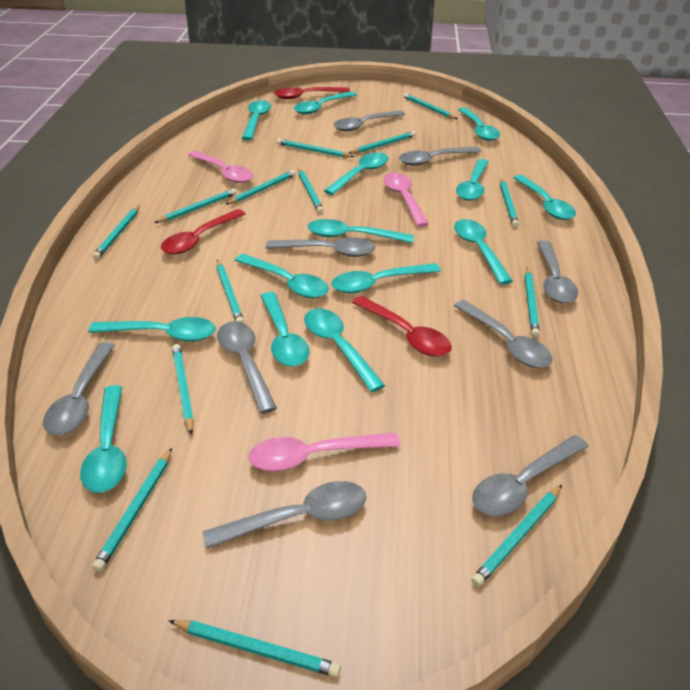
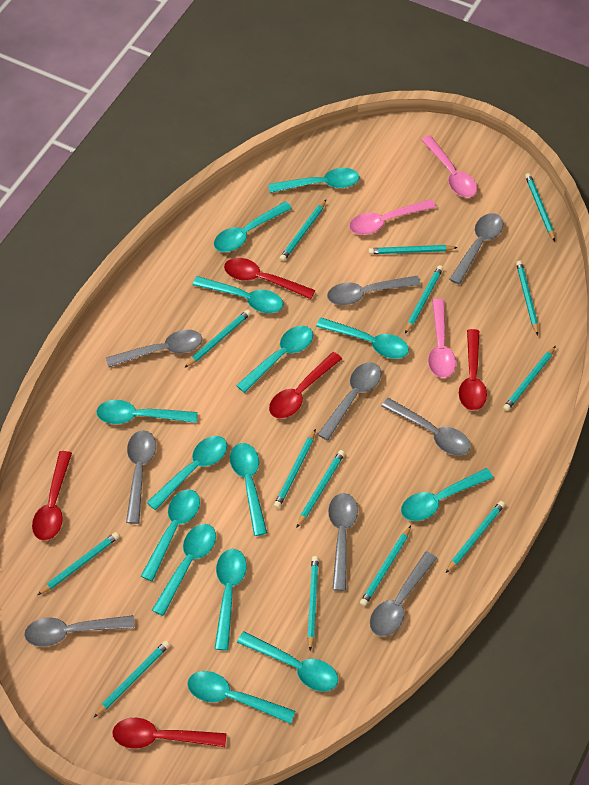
red spoon: [161,209,246,254] [274,87,350,99] [352,296,452,357] = 3 -> [32,451,72,541] [112,718,226,749] [224,258,315,299] [269,352,342,419] [459,329,487,410] = 5

